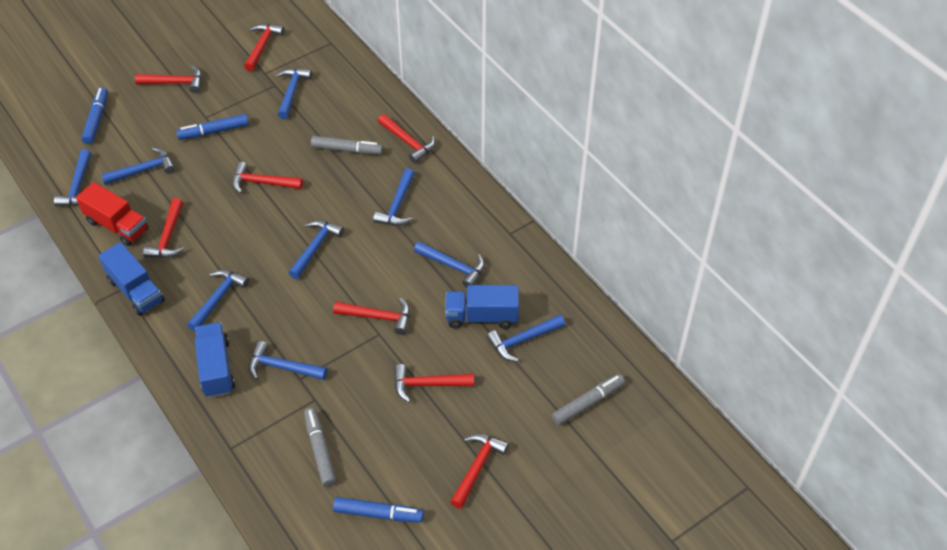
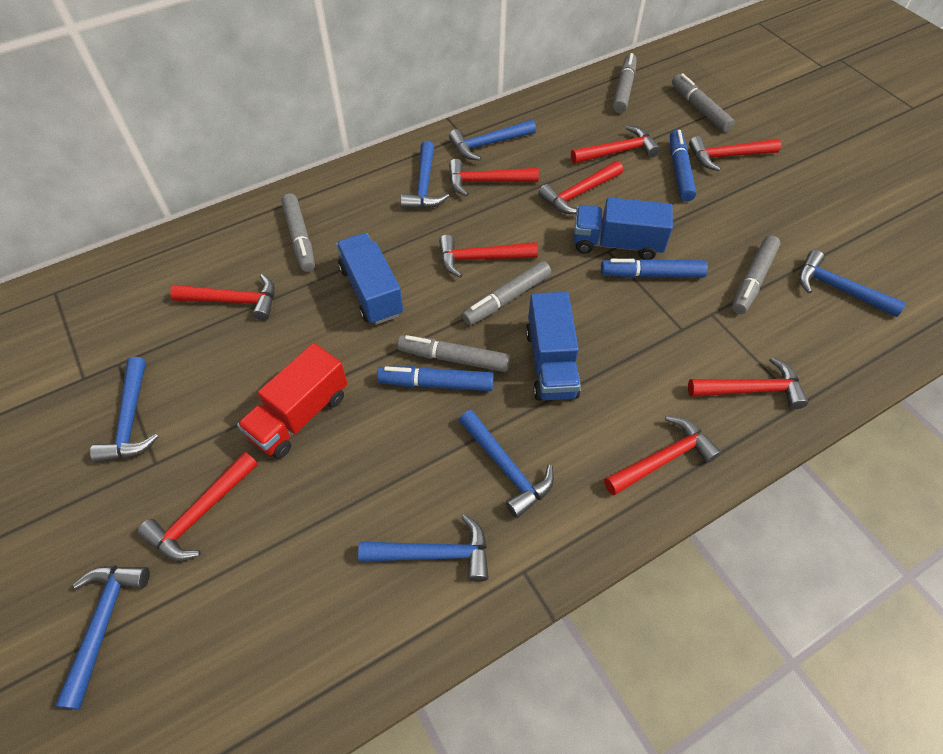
blue hammer: [54,149,91,207] [101,148,175,185] [187,270,249,332] [248,341,327,380] [276,68,312,119] [289,220,344,279] [373,168,415,226] [414,241,485,288] [487,315,565,362] = 9 -> [55,565,150,710] [90,357,158,463] [358,514,489,582] [401,141,449,209] [449,120,536,161] [459,410,554,518] [799,250,906,317] = 7
grey marker: [304,408,336,487] [311,136,383,155] [552,374,625,426] = 3 -> [281,193,315,272] [397,335,510,372] [462,261,551,326] [613,53,637,113] [672,73,735,132] [732,235,781,314] = 6
red hammer: [135,65,202,93] [143,198,184,258] [232,162,303,194] [244,24,284,71] [333,298,410,335] [378,114,435,163] [394,364,474,403] [450,434,509,509] = 8 -> [137,452,258,561] [170,274,275,321] [439,235,538,278] [449,159,539,196] [538,161,623,214] [571,125,661,164] [604,416,721,495] [688,357,809,409] [689,136,781,171] = 9

